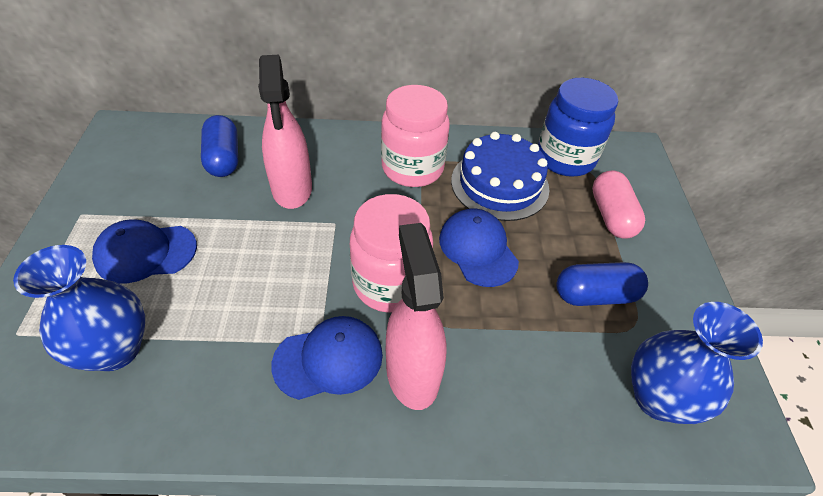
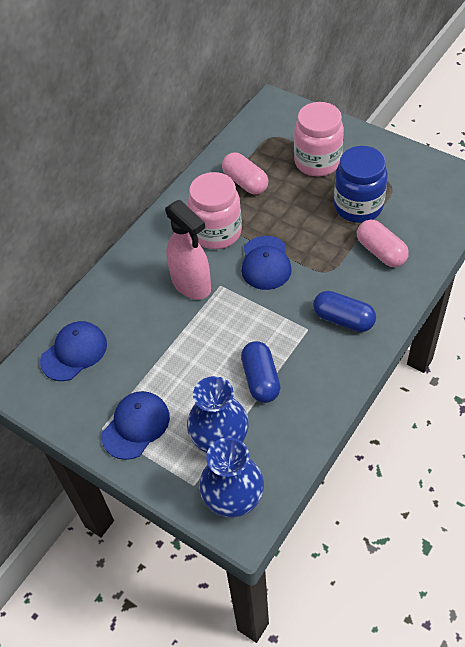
blue cake: [451,132,549,221] = 1 -> none = 0
pink capsule: [592,170,645,239] = 1 -> [222,153,268,195] [357,220,409,267] = 2
pink spray bottle: [258,55,312,209] [386,223,447,410] = 2 -> [165,200,211,300] = 1

